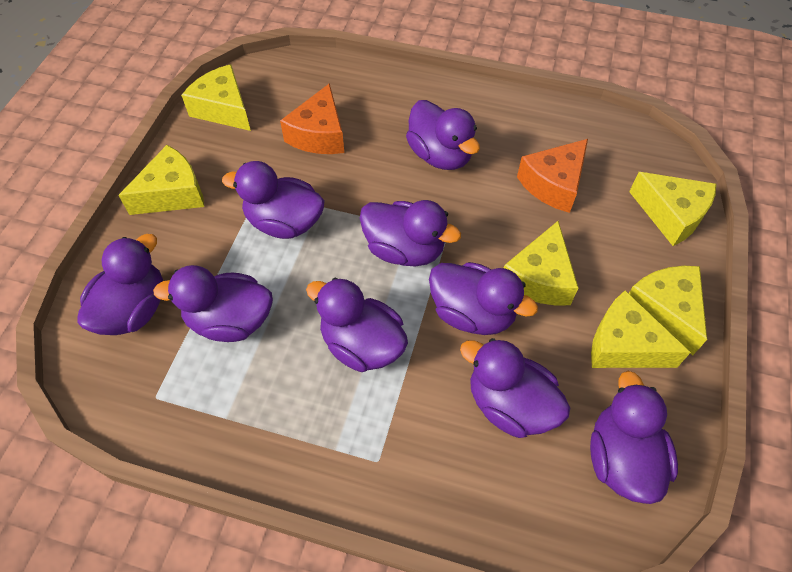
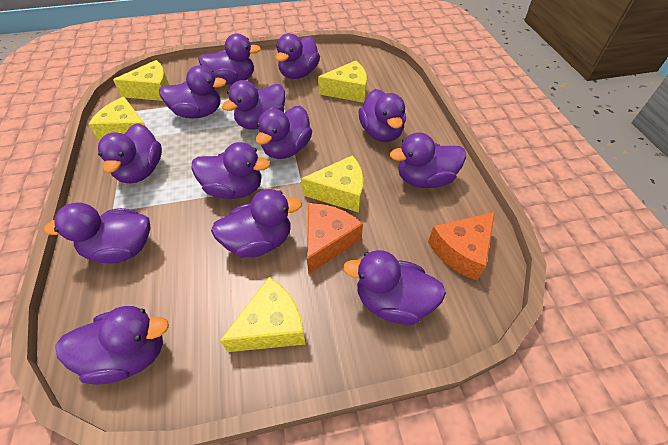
purple duck: [77,234,163,335] [153,265,273,342] [222,161,325,239] [306,278,408,372] [360,200,461,266] [406,100,480,170] [429,262,538,335] [460,338,570,438] [590,371,678,504] = 9 -> [44,203,150,264] [55,306,169,385] [98,123,162,183] [159,65,227,118] [192,142,270,199] [198,34,261,85] [211,189,302,258] [222,80,285,130] [255,106,312,159] [276,33,320,79] [343,250,446,325] [359,89,406,142] [390,132,466,188] = 13
yellow cheese: [118,145,204,215] [181,64,251,131] [504,221,578,306] [591,290,691,368] [629,172,716,246] [629,266,707,355] = 6 -> [89,97,145,141] [113,60,169,101] [220,277,305,352] [301,155,363,212] [318,61,367,103] = 5

